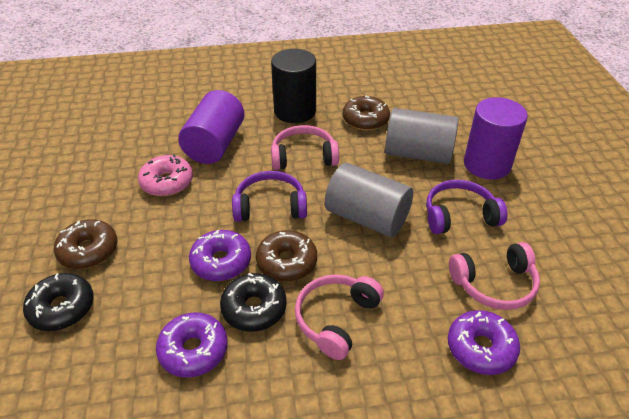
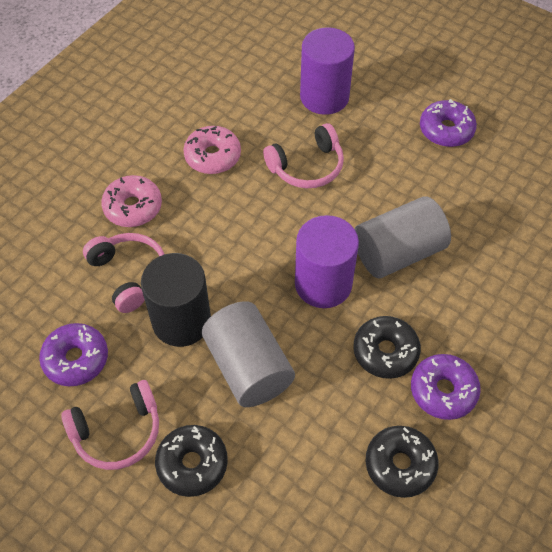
black donut: [23,273,94,331] [220,273,287,332] = 2 -> [155,425,228,497] [353,316,421,379] [366,426,439,498] = 3
brown donut: [54,219,117,269] [256,230,317,282] [343,96,390,131] = 3 -> none = 0
pink donut: [138,154,193,196] = 1 -> [101,175,162,227] [183,126,241,174] = 2
purple headphones: [232,171,307,222] [426,180,508,234] = 2 -> none = 0

